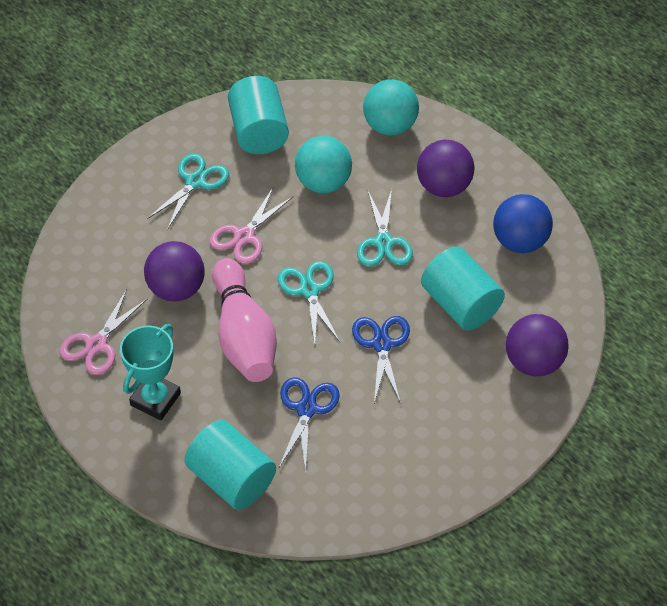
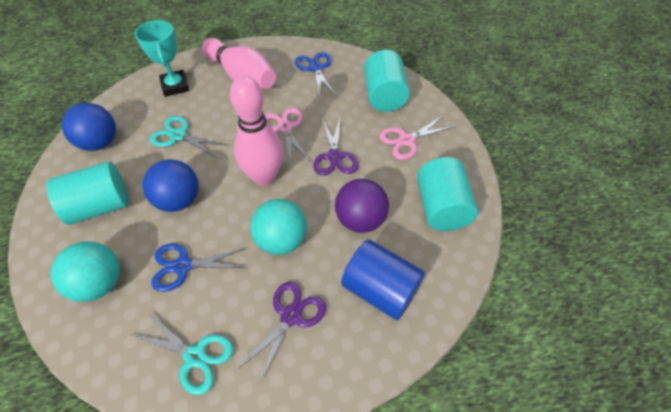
blue ball: [493,194,553,253] = 1 -> [62,103,116,151] [143,159,199,212] = 2
blue cylinder: none = 0 -> [341,240,425,320] = 1
pink bowling pin: [212,258,277,382] = 1 -> [202,38,276,89] [230,76,283,186] = 2
purple ball: [144,241,205,302] [417,140,474,197] [506,314,569,376] = 3 -> [335,179,389,233] = 1
purple scissors: none = 0 -> [237,282,326,385] [313,116,359,176] = 2
turquoise scissors: [147,153,229,230] [278,261,340,344] [357,189,413,266] = 3 -> [131,312,233,395] [150,116,227,158] = 2

